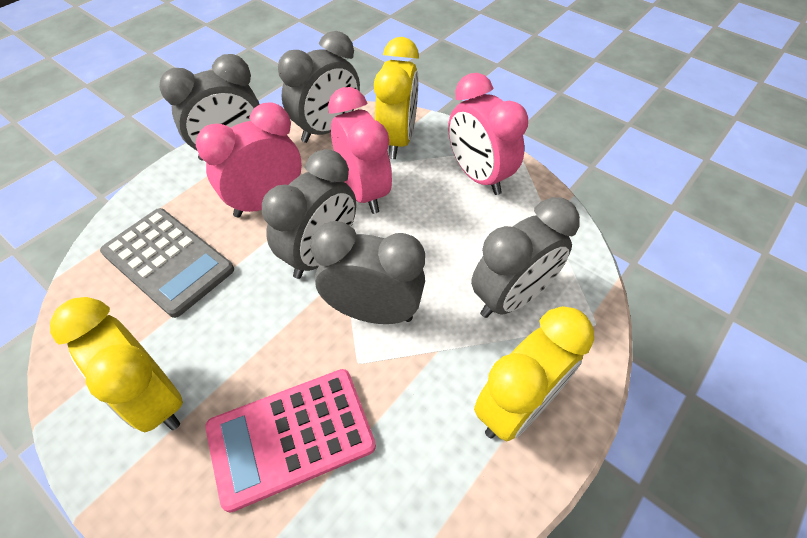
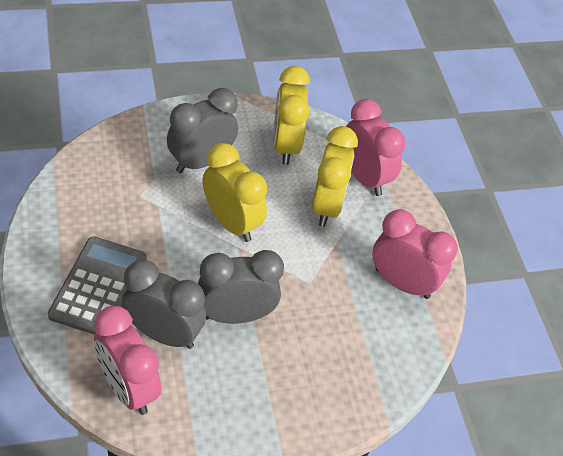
grey clock: [159,54,260,161] [262,149,356,279] [278,31,360,143] [311,221,425,324] [471,197,580,318] = 5 -> [122,260,206,349] [167,88,238,173] [198,250,284,324] = 3
pink calculator: [205,369,376,513] = 1 -> none = 0

